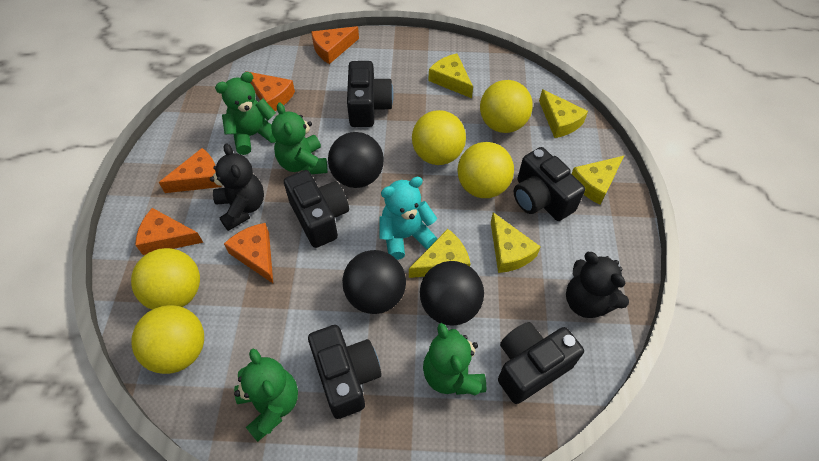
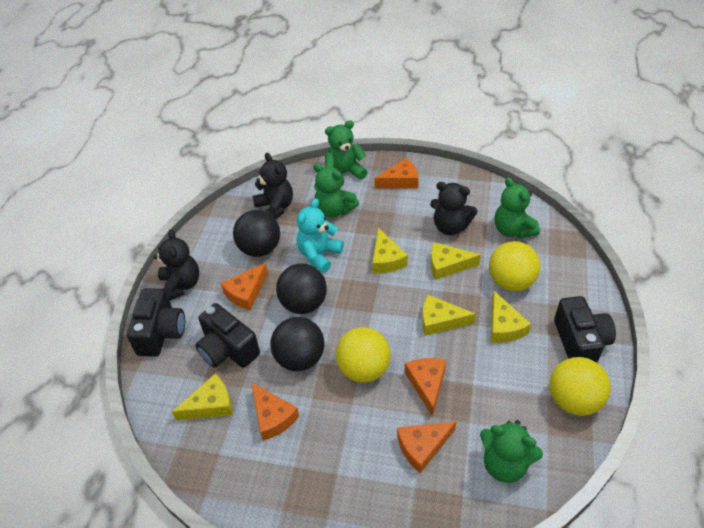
black camera: [284,170,349,248] [308,325,381,419] [347,61,393,127] [498,322,584,404] [514,147,585,221] = 5 -> [127,288,185,357] [195,303,260,368] [554,296,616,363] = 3
black teddy bear: [210,143,264,231] [566,252,629,318] = 2 -> [154,229,199,301] [252,153,293,219] [430,182,477,235] = 3
yellow ball: [131,248,200,310] [131,305,204,374] [412,110,466,165] [457,142,514,198] [480,80,533,133] = 5 -> [336,327,391,383] [489,241,540,291] [550,357,611,416] = 3

